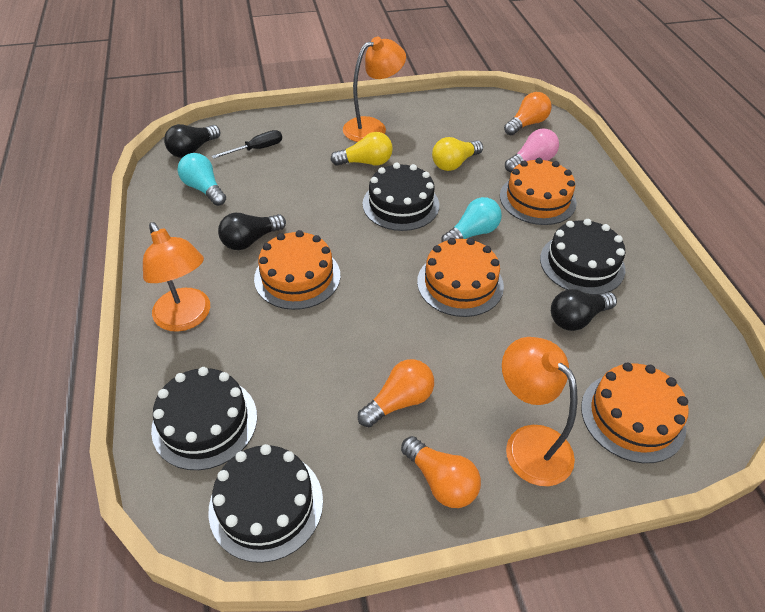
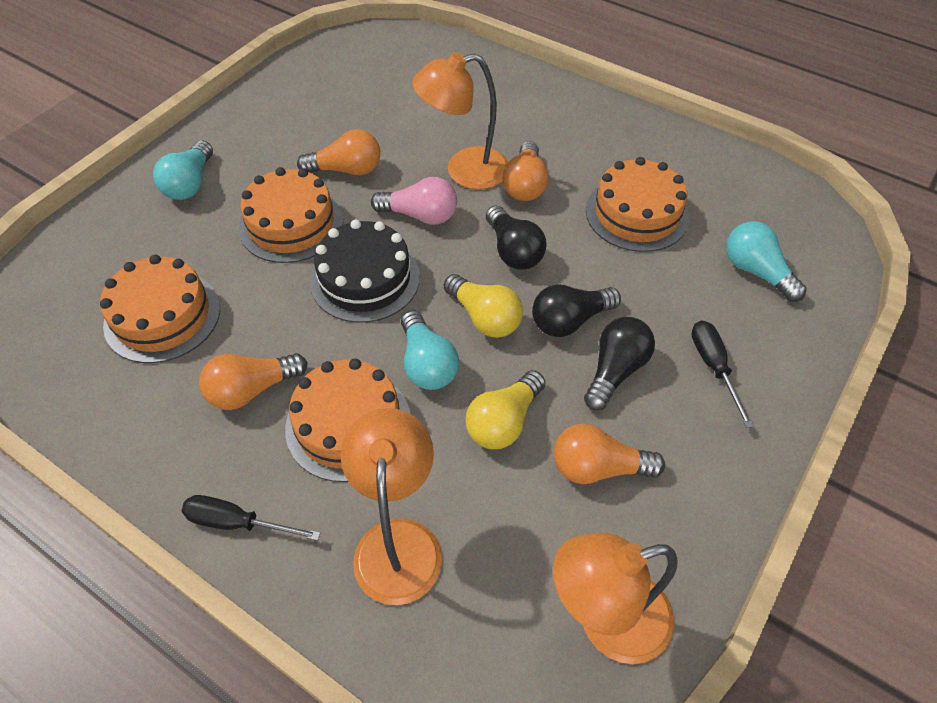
black cake: [151,367,257,470] [208,444,323,563] [362,163,439,231] [540,219,625,295] = 4 -> [310,220,420,323] = 1
black screwdriver: [212,130,282,159] = 1 -> [181,495,321,541] [691,320,754,428] = 2
orange light bulb: [358,359,434,427] [401,436,481,508] [504,92,552,135] = 3 -> [199,353,308,410] [297,129,381,175] [503,141,549,201] [554,424,665,484] = 4
turquoise light bulb: [178,153,226,206] [442,197,502,242] = 2 -> [153,141,213,200] [401,310,459,390] [726,221,807,302] = 3

